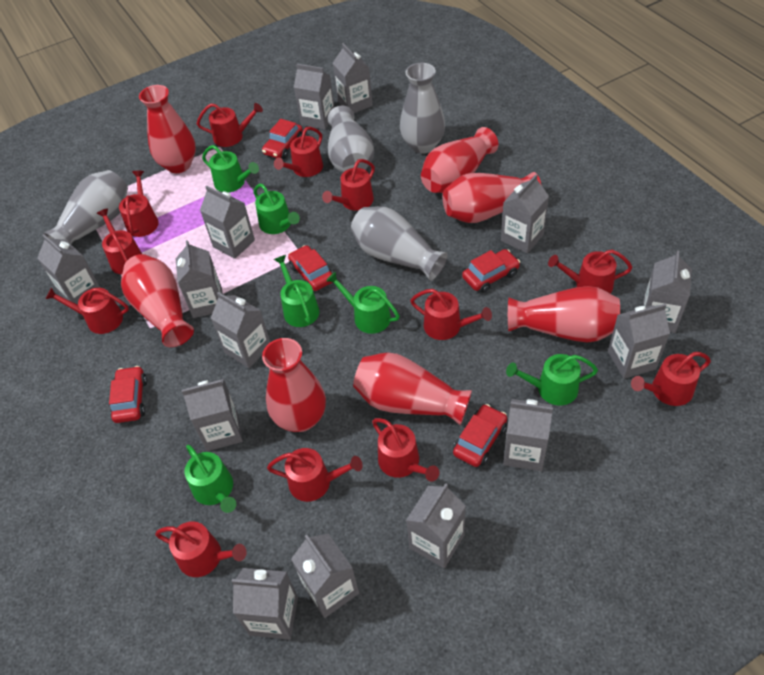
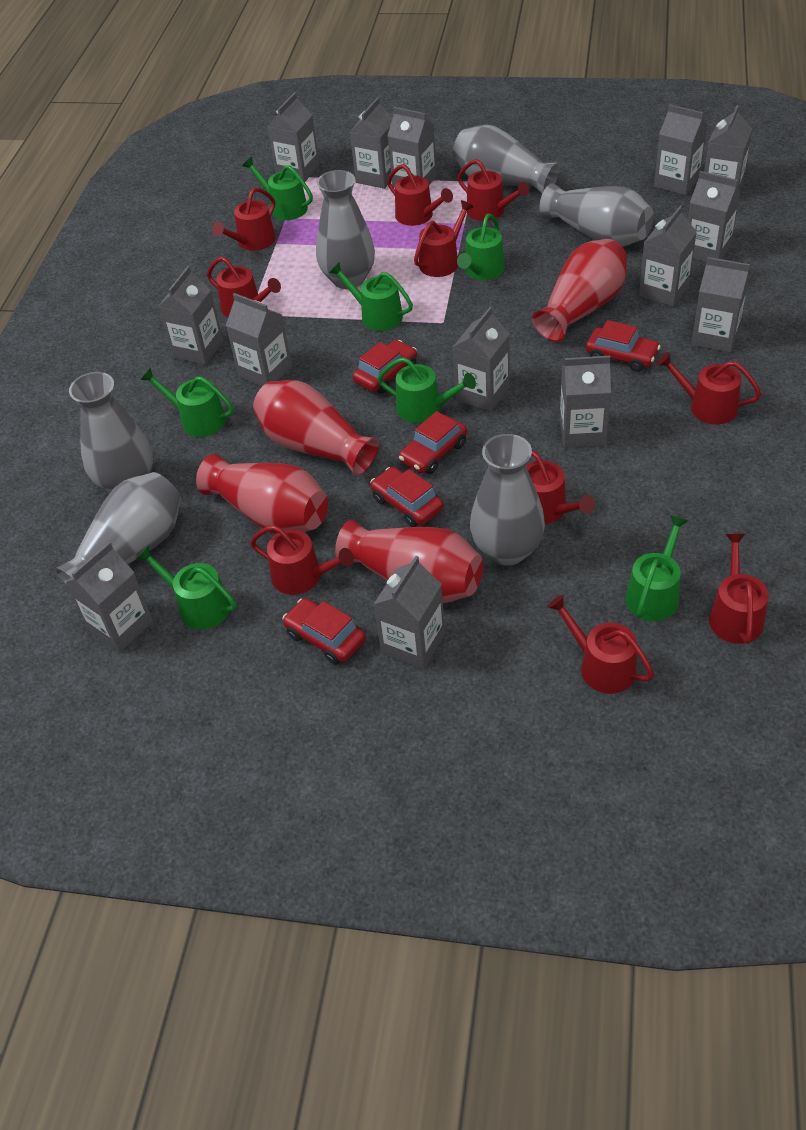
green watering can: [184,445,236,513] [202,145,259,193] [253,184,300,234] [274,255,319,327] [326,272,400,334] [506,354,598,405] = 6 -> [136,545,237,630] [141,367,234,437] [242,157,313,220] [329,262,413,331] [378,357,476,423] [457,214,505,280] [626,515,688,621] = 7
grey vase: [43,170,128,244] [328,106,374,173] [351,206,448,281] [400,63,445,154] = 4 -> [55,472,181,585] [69,372,153,492] [316,170,375,289] [453,125,560,194] [470,434,545,565] [540,183,653,247] = 6
red vase: [121,254,194,347] [139,85,196,173] [262,338,326,432] [353,352,472,426] [421,127,499,193] [443,172,541,223] [508,286,620,343] = 7 -> [196,454,328,534] [253,380,379,476] [335,520,483,603] [532,239,627,342] = 4
red watering can: [46,287,129,334] [97,208,142,274] [119,171,159,237] [155,521,247,577] [197,103,263,147] [267,448,363,502] [274,127,323,177] [322,159,375,211] [372,418,439,482] [410,289,492,340] [548,250,632,294] [631,352,711,406] = 12 -> [207,257,281,318] [212,188,276,251] [250,525,354,595] [387,164,453,226] [414,200,474,277] [458,159,529,221] [526,451,595,524] [547,595,654,694] [657,352,761,424] [709,534,769,644] = 10

